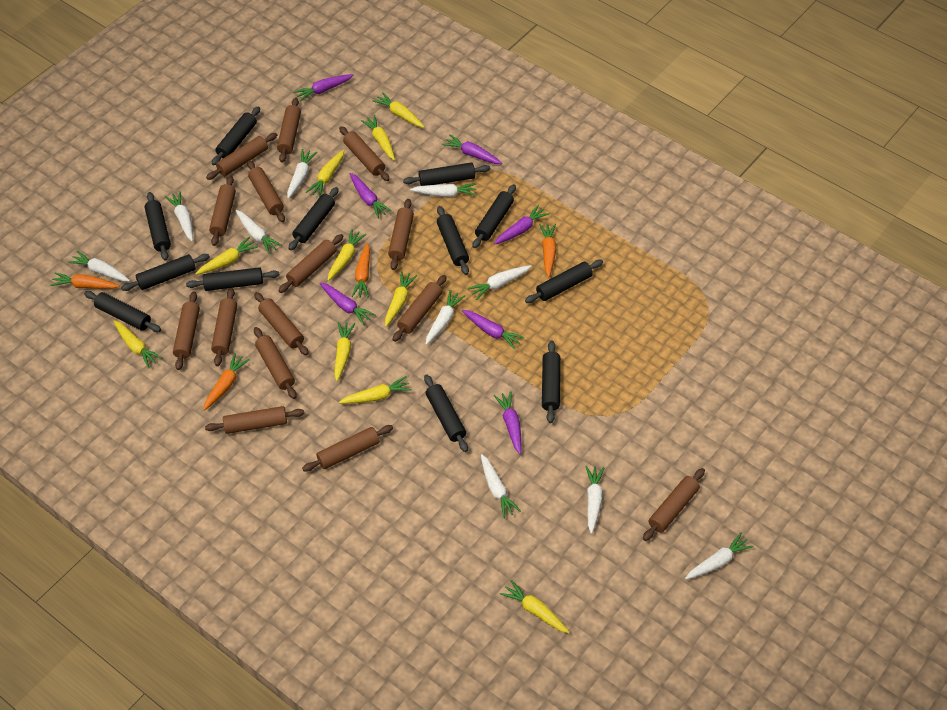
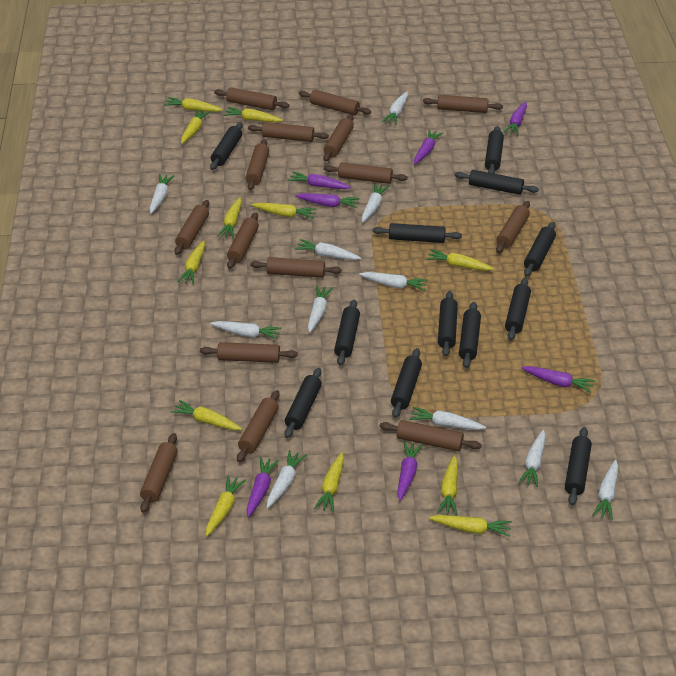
orange carrot: [50,272,120,289] [203,353,250,411] [351,243,370,298] [539,224,556,277] = 4 -> none = 0
white carrot: [68,251,130,281] [165,191,193,241] [236,210,282,254] [287,149,317,199] [410,183,476,197] [426,290,465,345] [468,265,531,300] [481,454,521,518] [586,466,605,534] [685,533,753,579] = 10 -> [150,174,174,214] [210,321,282,340] [267,450,307,508] [295,239,361,260] [308,285,333,333] [359,272,428,291] [362,183,390,222] [382,92,408,125] [409,407,486,430] [518,430,546,487] [592,460,618,520] = 11
yellow carrot: [114,320,162,368] [195,237,258,275] [306,150,344,197] [328,229,367,281] [334,322,355,381] [339,376,412,404] [361,115,395,160] [373,92,424,128] [385,271,417,327] [500,580,570,633] = 10 -> [164,97,223,112] [171,400,242,430] [177,241,205,284] [181,109,210,144] [206,475,246,536] [218,197,242,238] [224,107,283,122] [252,203,316,219] [314,452,344,512] [426,249,494,271] [429,515,512,537] [437,455,458,516] = 12

